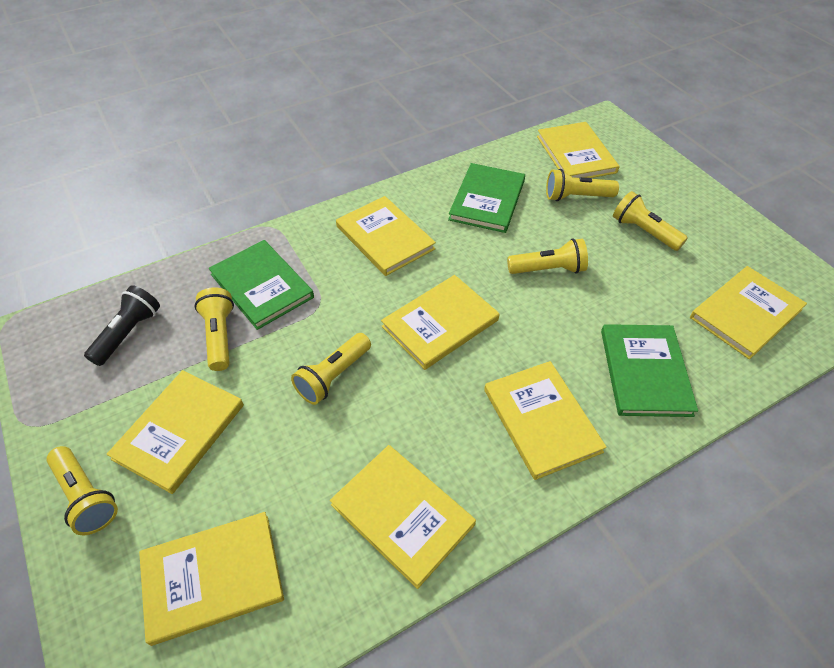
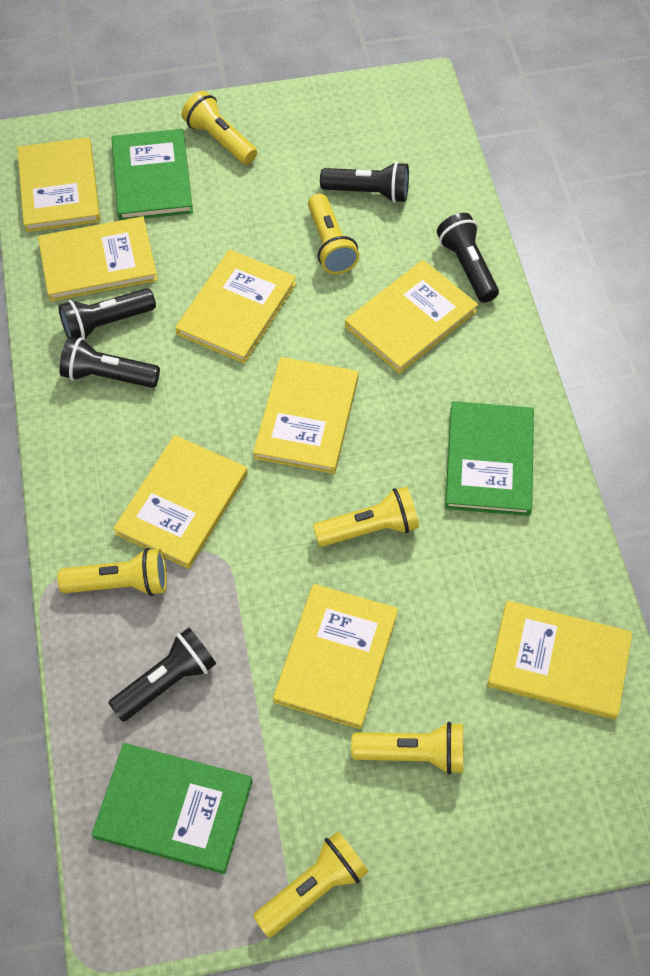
black flashlight: [84,285,160,366] = 1 -> [58,288,156,340] [59,337,160,388] [109,628,216,722] [320,162,409,203] [437,213,499,303] = 5

